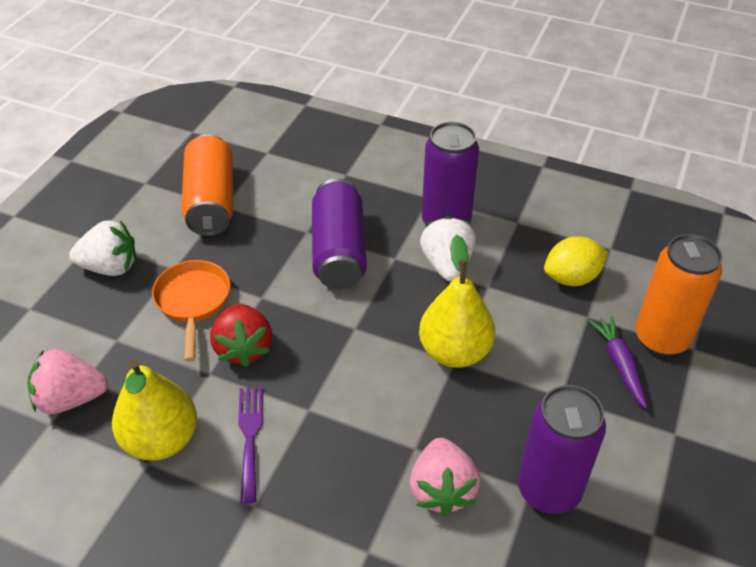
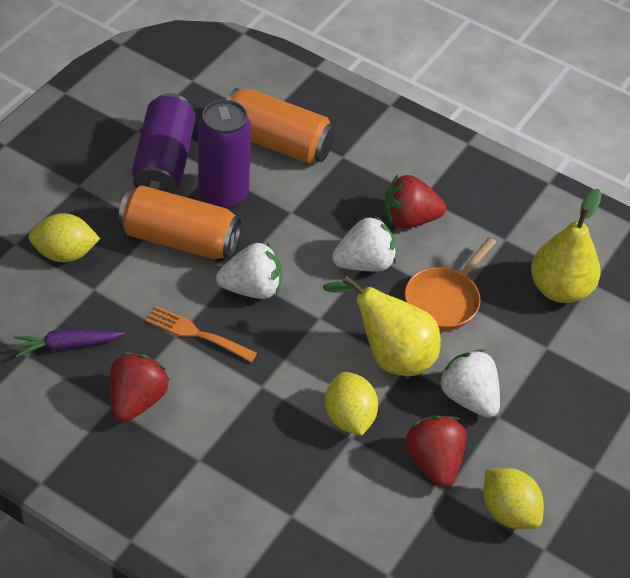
orange fork: none = 0 -> [146,306,257,362] = 1
pink strawberry: [27,349,108,414] [410,438,481,516] = 2 -> none = 0
purple can: [312,178,367,289] [422,122,479,224] [518,385,606,514] = 3 -> [132,93,196,194] [198,100,251,209] = 2
purple fork: [238,387,263,504] = 1 -> none = 0
red strawberry: [210,304,272,367] = 1 -> [110,352,170,422] [384,175,446,228] [406,416,467,488] = 3
white strawberry: [69,220,136,276] [420,216,476,282] = 2 -> [216,242,282,299] [332,215,396,271] [438,349,500,418] = 3
yellow lemon: [544,236,608,286] = 1 -> [29,213,100,262] [325,372,378,436] [483,468,544,529] = 3

